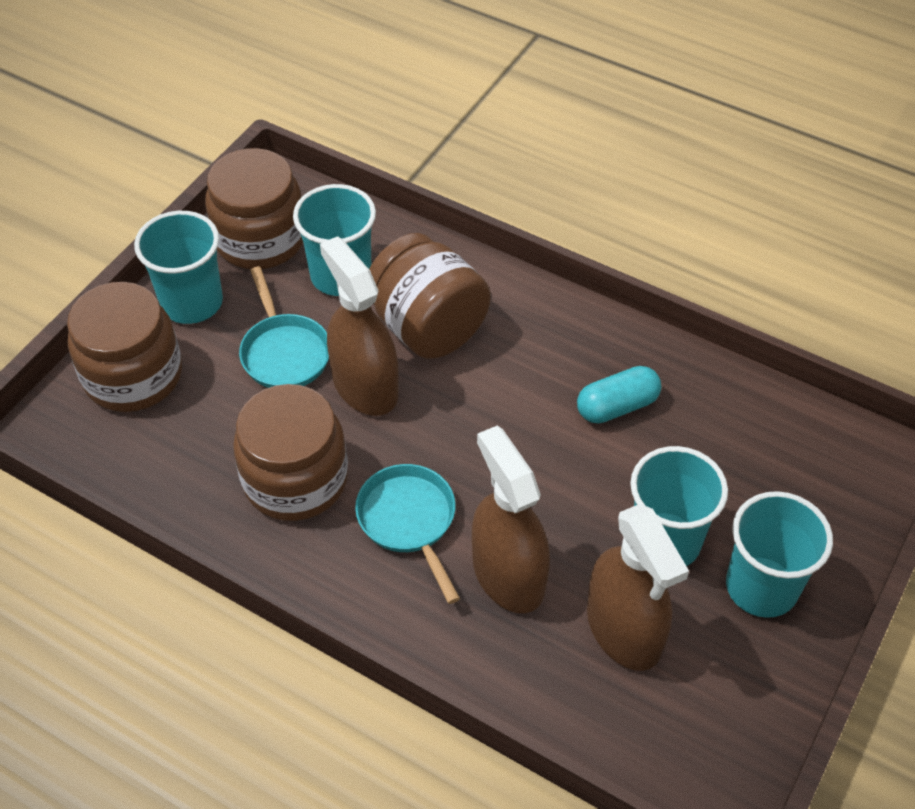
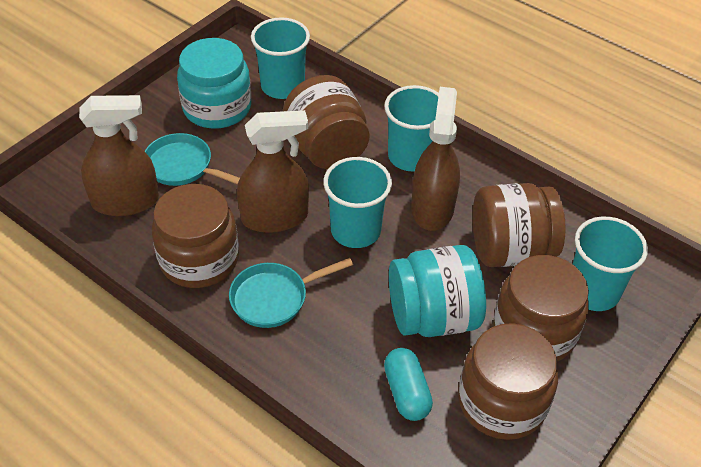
brown jar: [67,282,182,412] [205,148,303,269] [233,384,348,521] [369,233,491,359] = 4 -> [152,184,239,288] [283,75,370,169] [459,323,558,440] [473,183,566,267] [493,255,589,362] = 5
turquoise jar: none = 0 -> [177,38,251,129] [389,245,486,337] = 2

